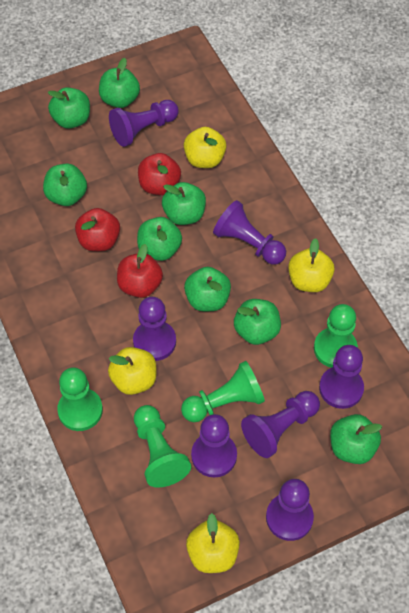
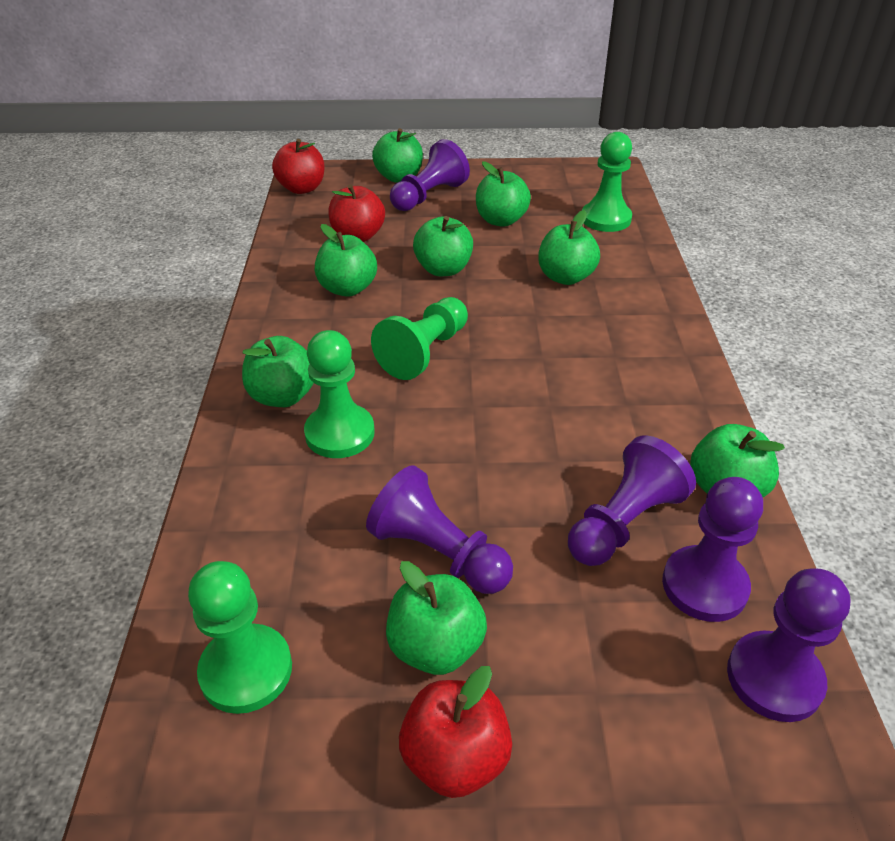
purple pawn: [109,100,179,147] [133,297,176,361] [191,414,237,477] [213,200,286,265] [241,391,320,458] [266,479,314,541] [319,345,364,409] = 7 -> [366,465,513,594] [390,139,470,211] [568,435,696,566] [662,477,763,622] [727,569,851,722] = 5
yellow apple: [108,347,156,395] [184,127,226,168] [186,513,240,573] [288,238,335,292] = 4 -> none = 0

